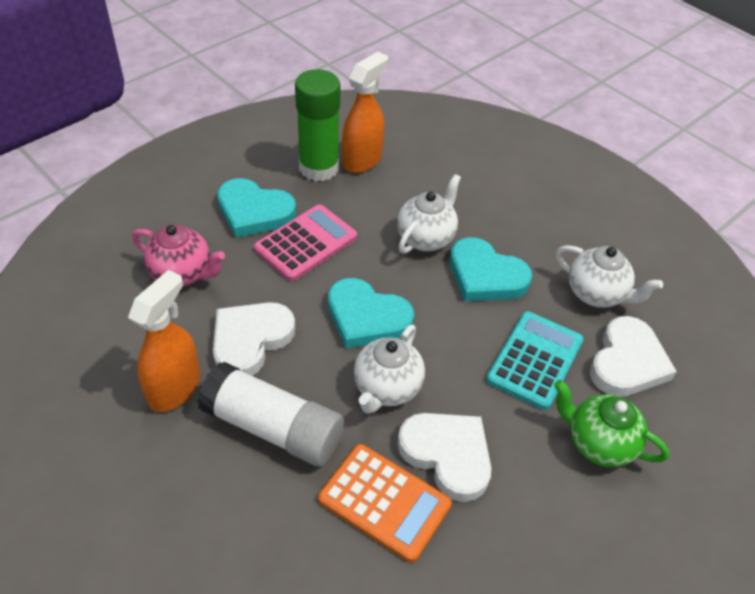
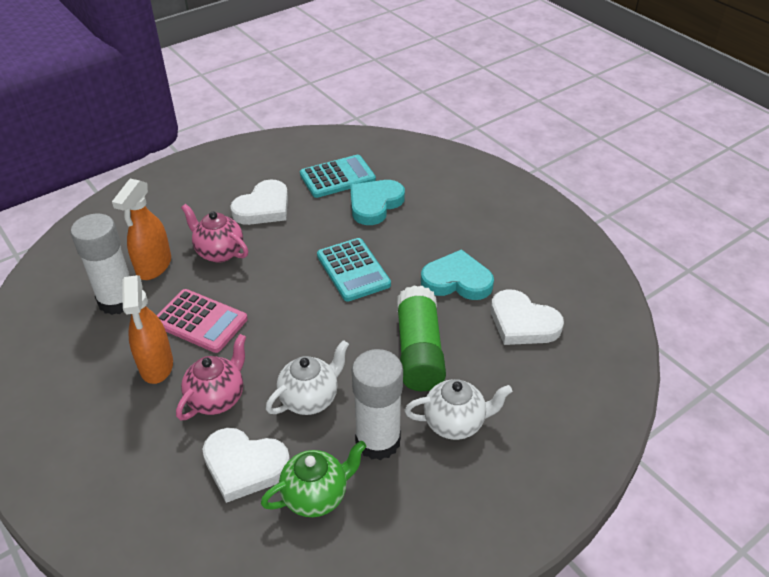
orange calculator: [318,444,452,563] = 1 -> none = 0
pink teapot: [132,225,225,287] = 1 -> [176,334,246,420] [181,204,248,263] = 2
turquoise calculator: [486,311,584,410] = 1 -> [300,155,376,198] [317,238,391,302] = 2
turquoise heart: [217,178,296,238] [328,278,414,349] [450,237,532,301] = 3 -> [350,180,405,225] [421,249,494,300] = 2
white glue stick: [197,362,344,466] = 1 -> [71,213,130,315] [352,349,403,460] = 2
white teapot: [354,325,425,414] [397,174,461,254] [556,245,663,308] = 3 -> [266,340,349,415] [405,379,512,440] = 2

